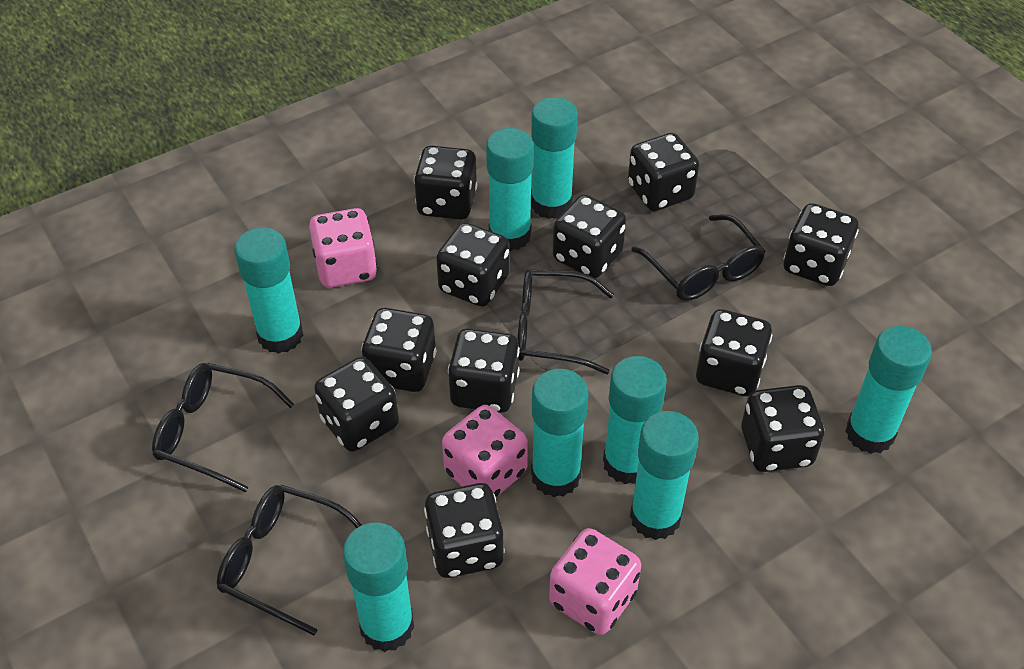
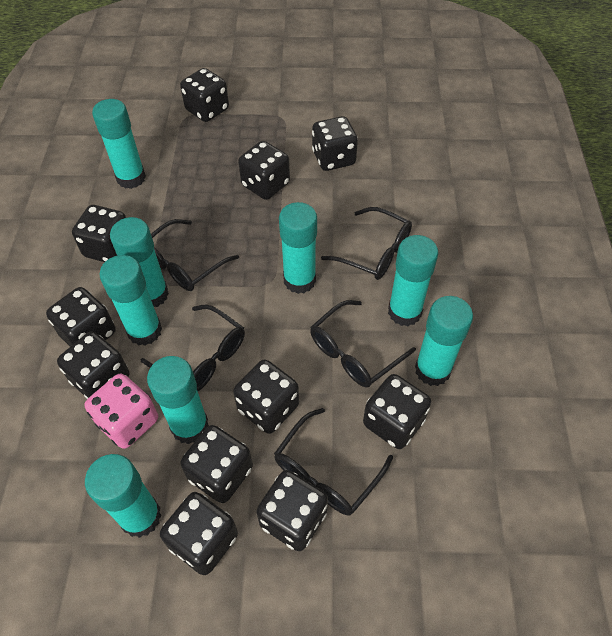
black glasses: [152,363,294,492] [217,485,362,635] [517,269,614,374] [631,214,766,301] = 4 -> [140,305,245,391] [151,219,239,291] [274,408,393,516] [310,300,416,387] [321,207,412,280] = 5
pink dice: [309,208,377,288] [442,405,528,498] [549,528,641,635] = 3 -> [84,373,158,449] = 1

